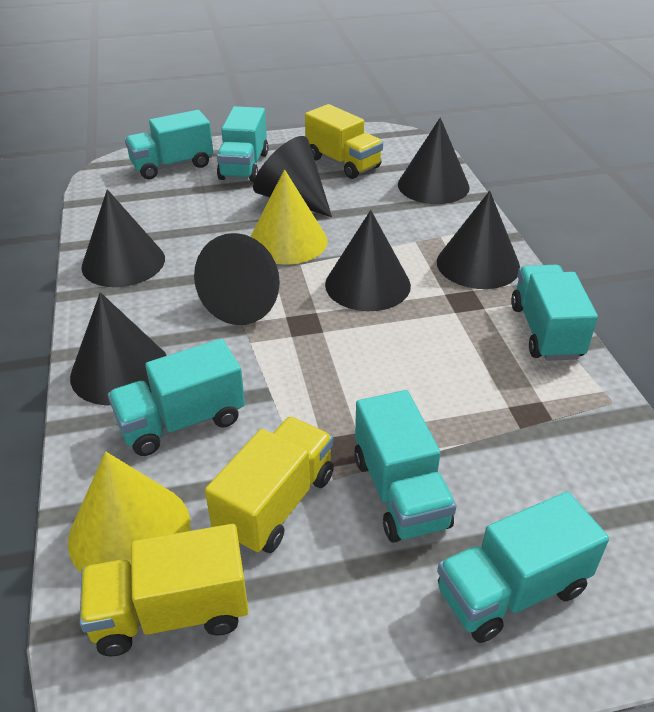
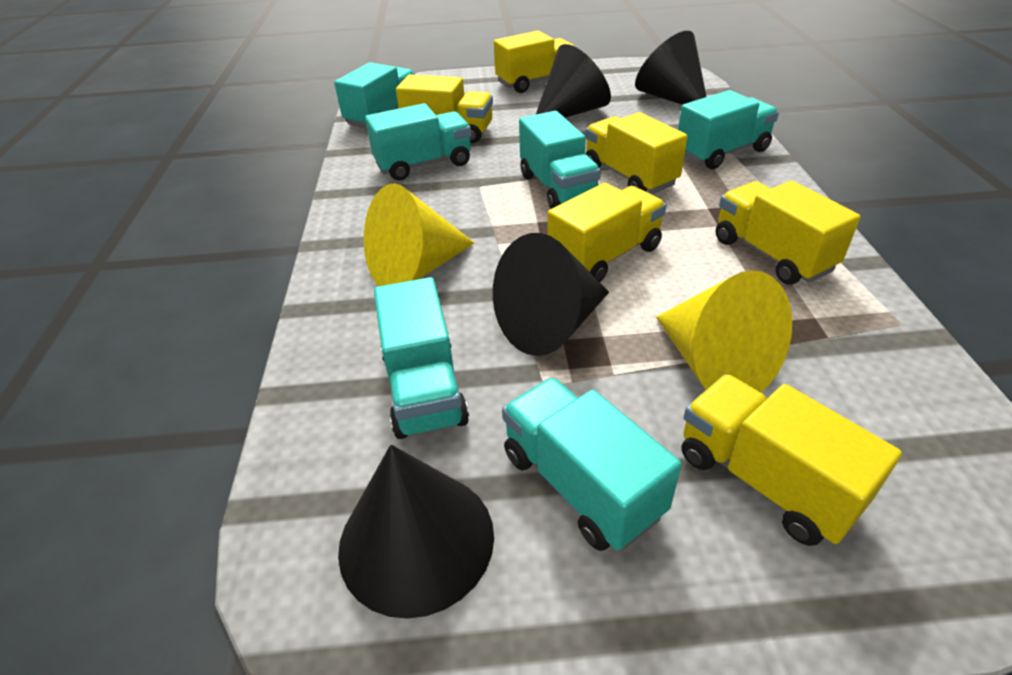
black cone: [70,292,167,405] [81,189,165,287] [194,233,280,325] [253,136,332,217] [325,210,411,311] [398,118,470,204] [437,191,520,289] = 7 -> [338,444,494,619] [493,233,609,356] [536,44,611,118] [635,31,707,105] = 4
yellow truck: [80,524,249,656] [205,417,334,554] [305,104,383,179] = 3 -> [396,74,493,143] [494,30,574,93] [547,183,666,282] [585,112,687,194] [682,374,902,546] [716,180,861,285] = 6

